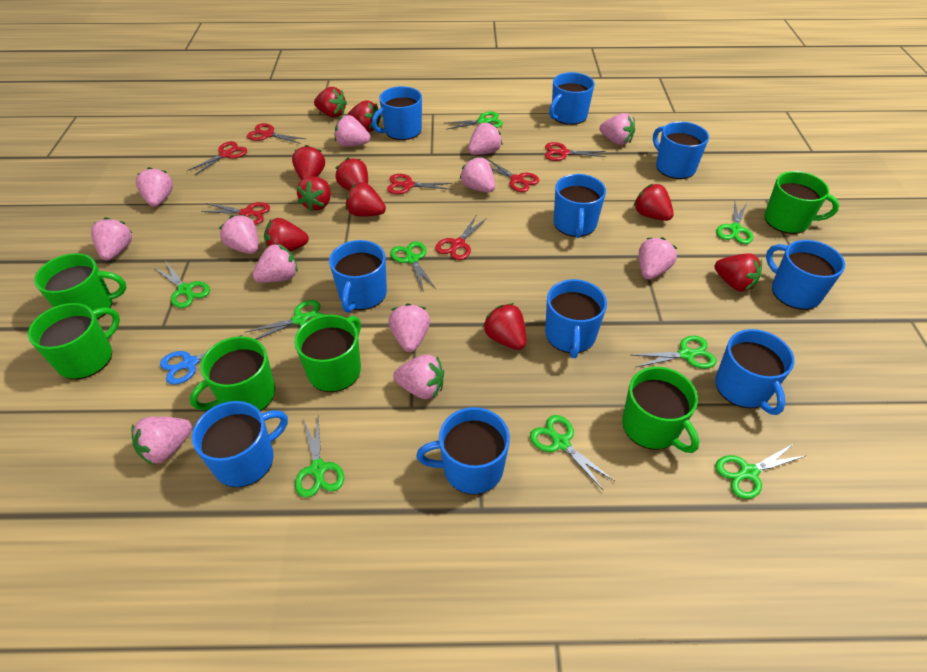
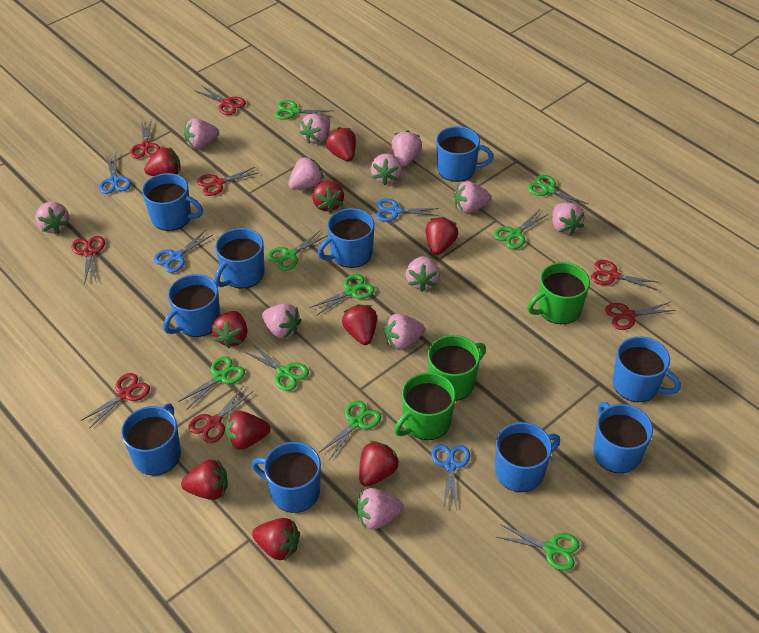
blue scissors: [160,335,242,385] = 1 -> [99,154,131,194] [154,230,214,273] [376,199,439,222] [431,444,470,510] = 4
green mug: [28,303,120,379] [34,253,126,320] [190,336,275,411] [294,314,361,392] [622,367,699,453] [764,171,839,234] = 6 -> [394,372,456,440] [428,335,486,401] [527,262,590,324] = 3
red scissors: [187,141,247,176] [201,202,270,225] [247,123,306,144] [387,174,452,194] [435,216,487,260] [488,159,539,192] [545,142,606,161] = 7 -> [72,236,105,285] [81,373,150,429] [130,119,160,159] [189,387,253,443] [195,85,246,115] [197,167,258,196] [591,260,660,290] [605,302,676,330] = 8

